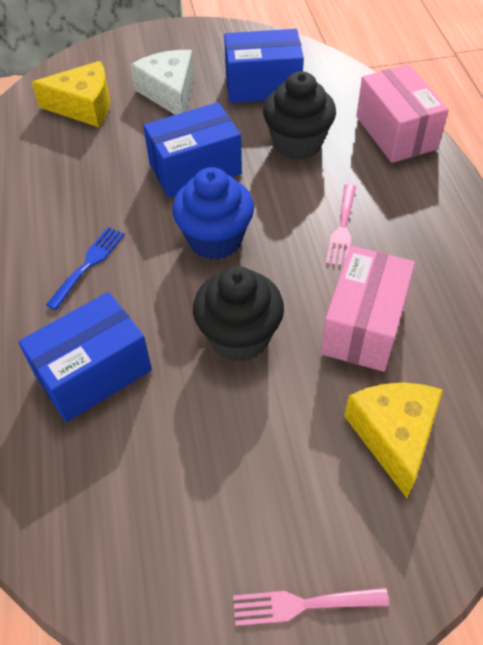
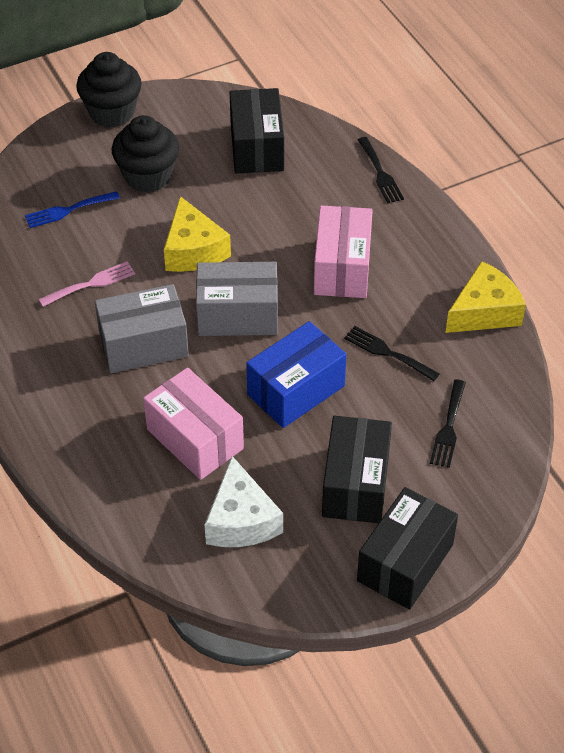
black box: none = 0 -> [230,88,284,174] [322,416,392,523] [357,487,458,610] = 3
black fork: none = 0 -> [344,326,440,381] [358,137,404,203] [430,379,466,468] = 3
blue box: [18,292,152,422] [143,102,242,198] [224,29,304,103] = 3 -> [246,321,346,428] = 1
blue cupcake: [172,167,254,260] = 1 -> none = 0
grey box: none = 0 -> [95,284,189,373] [196,262,278,336] = 2
pink fork: [233,588,389,626] [326,184,356,266] = 2 -> [38,261,135,307] = 1

